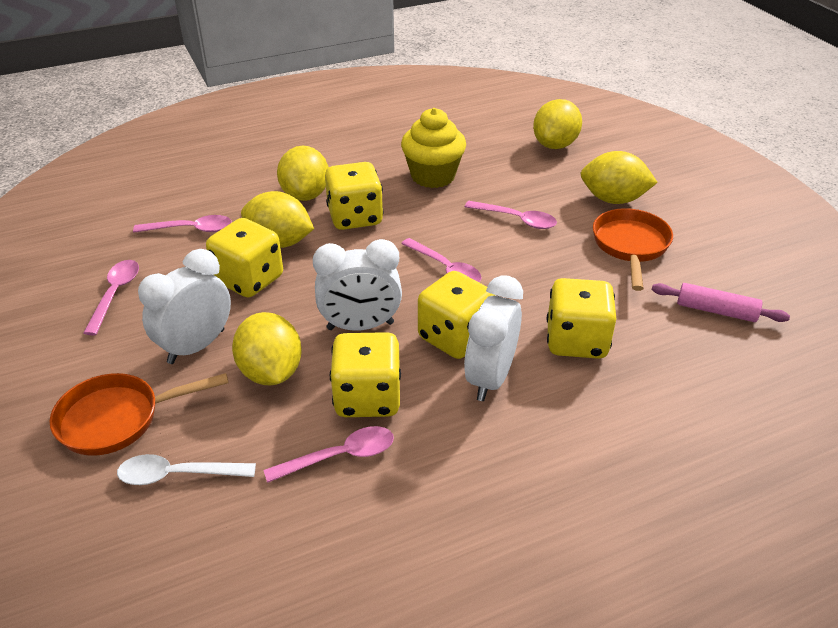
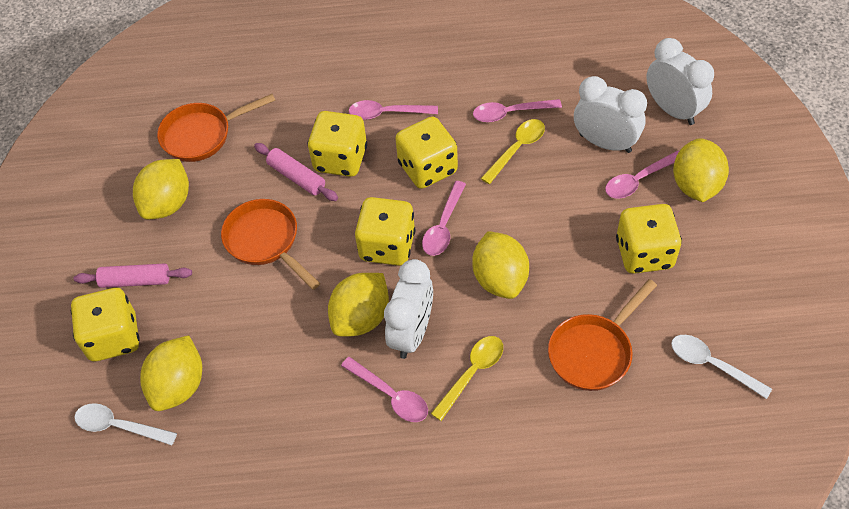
orange pan: [49,373,229,456] [593,208,673,291] = 2 -> [157,94,276,162] [221,199,320,290] [548,279,657,391] = 3
pink rolling pin: [651,283,790,322] = 1 -> [74,263,192,288] [254,143,338,201] = 2
white spoon: [117,454,256,485] = 1 -> [74,403,177,445] [671,335,772,399] = 2
yellow cupcake: [401,108,466,188] = 1 -> none = 0
yellow spoon: none = 0 -> [431,336,503,421] [481,119,545,184] = 2

